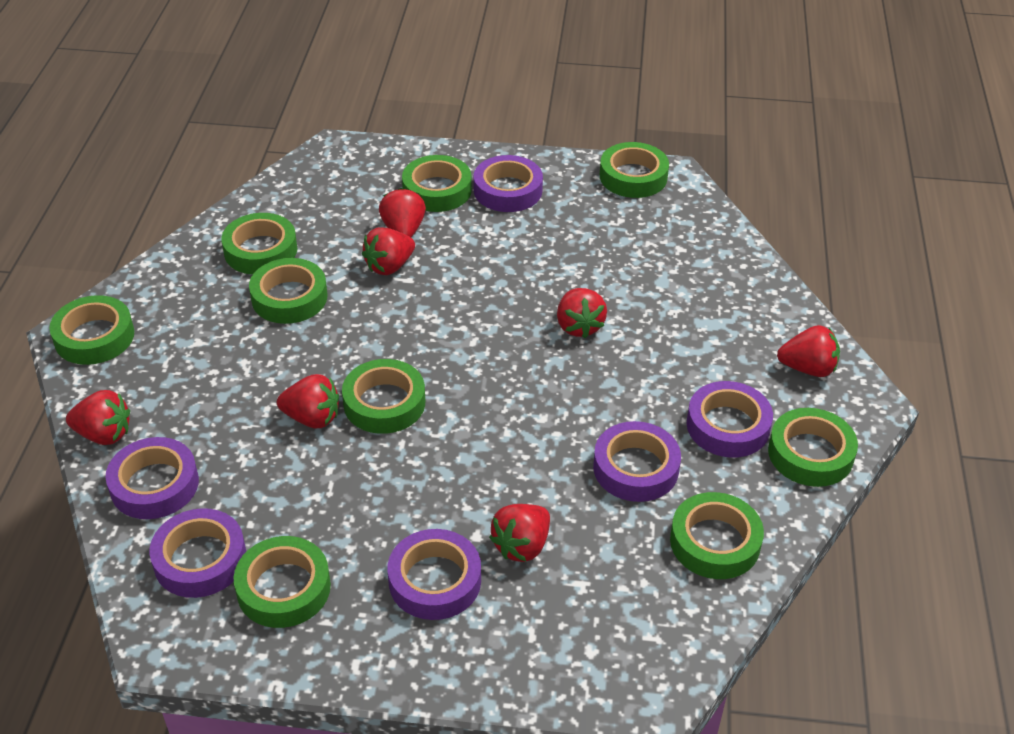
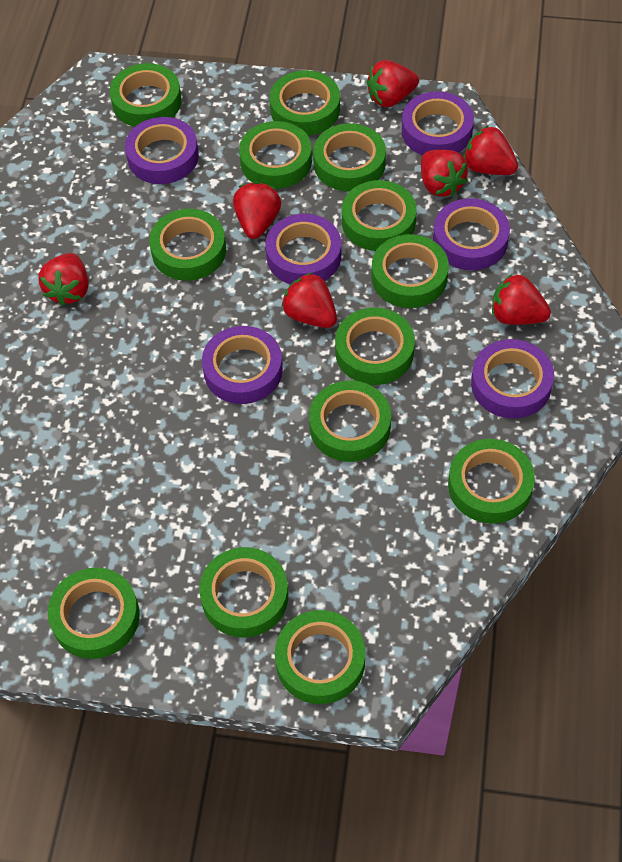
green tape: [49,295,134,365] [221,213,297,275] [233,536,331,628] [249,258,327,324] [342,359,425,434] [402,155,472,212] [600,142,669,198] [670,492,764,579] [768,408,858,487] = 9 -> [48,568,140,659] [110,63,182,127] [149,209,226,281] [199,547,288,637] [239,121,312,189] [270,70,340,135] [275,610,365,704] [309,381,391,462] [313,123,386,191] [335,308,415,385] [342,180,417,251] [371,234,449,308] [448,439,535,523] = 13

